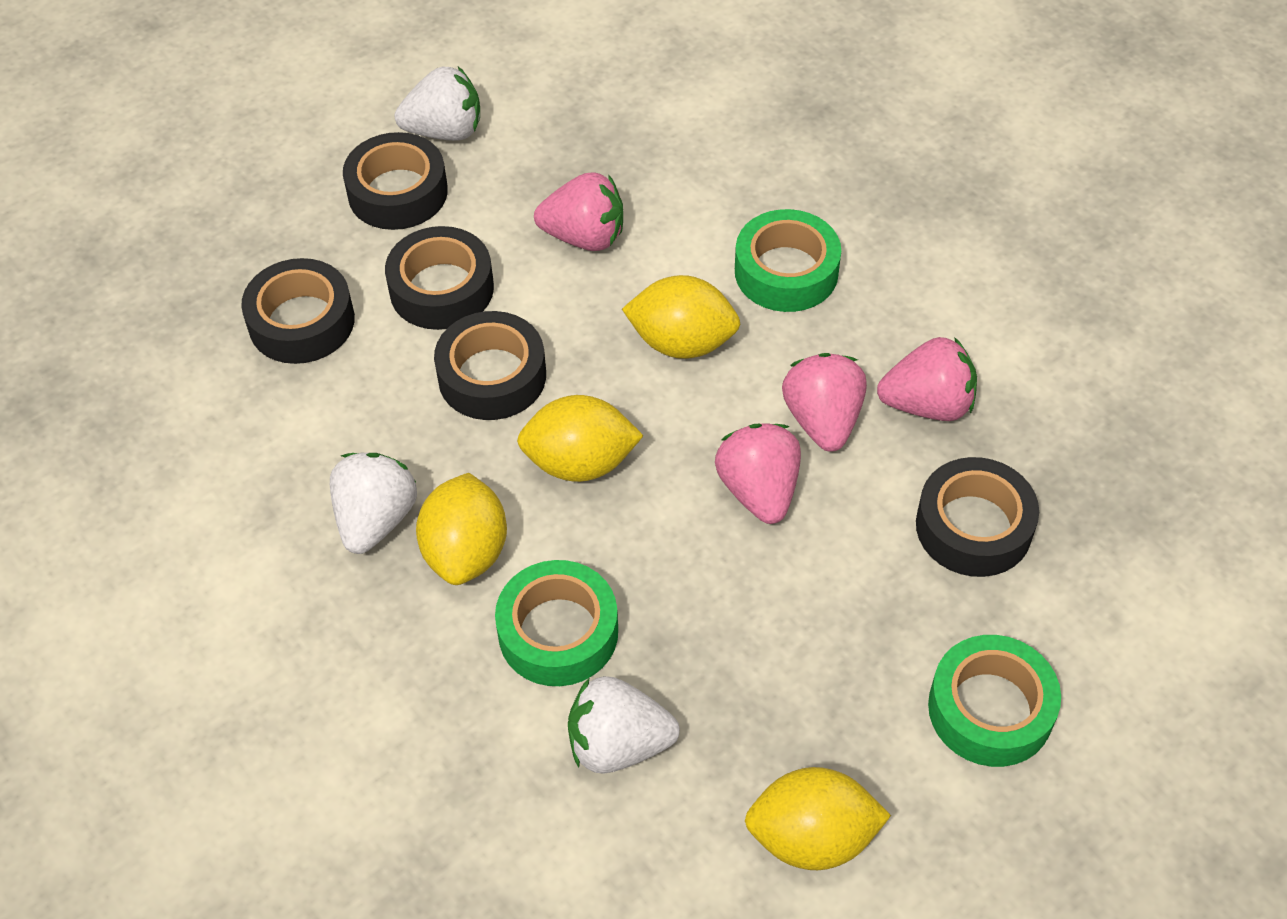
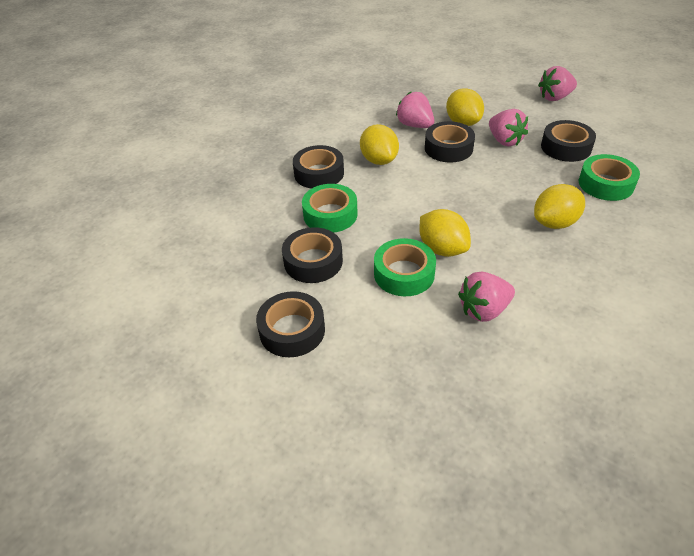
white strawberry: [330,453,417,554] [395,67,480,141] [568,676,680,774] = 3 -> none = 0

